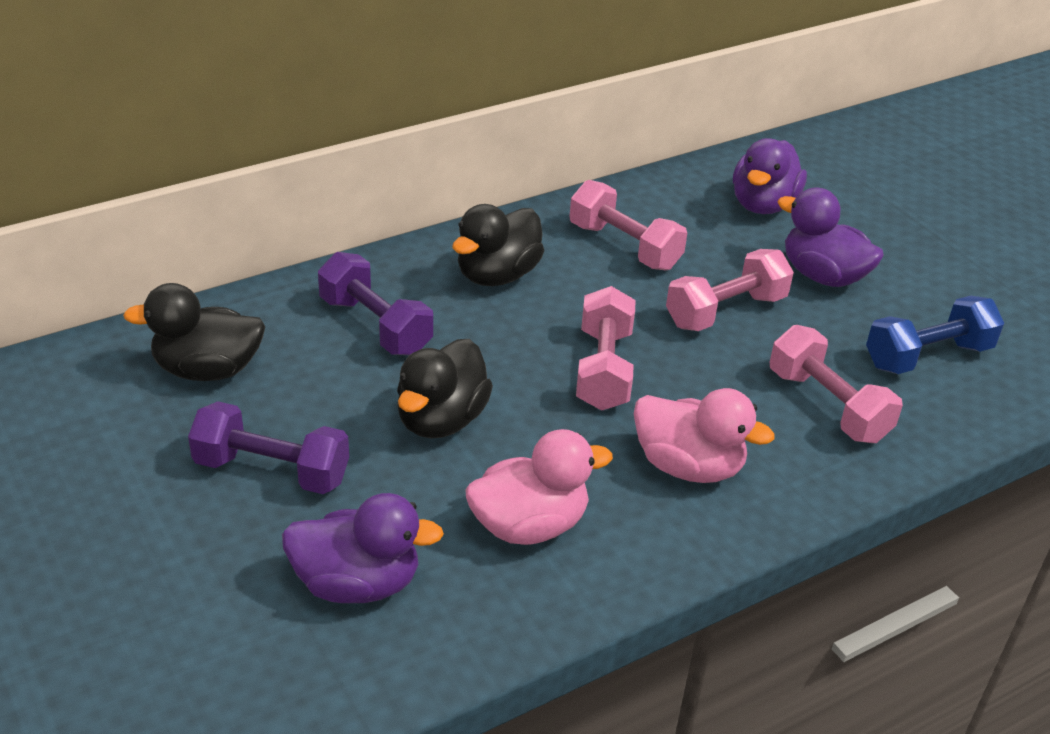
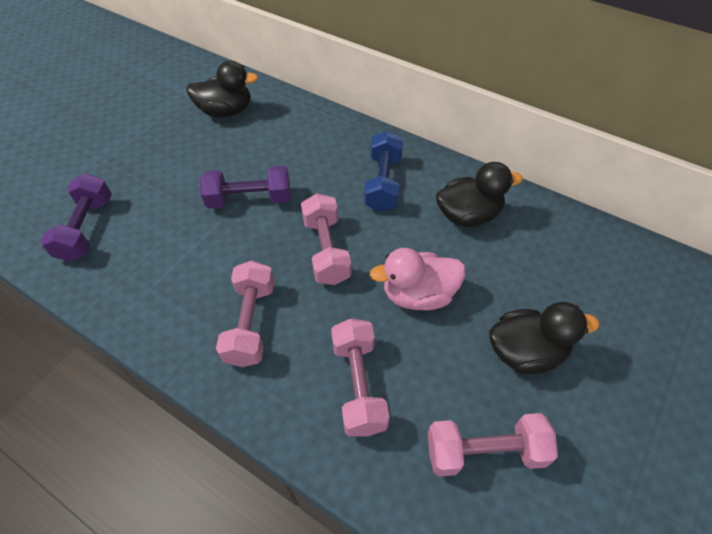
pink duck: [465,429,613,545] [634,388,774,483] = 2 -> [370,248,466,310] = 1
purple duck: [282,493,444,603] [733,138,807,214] [777,187,884,287] = 3 -> none = 0

